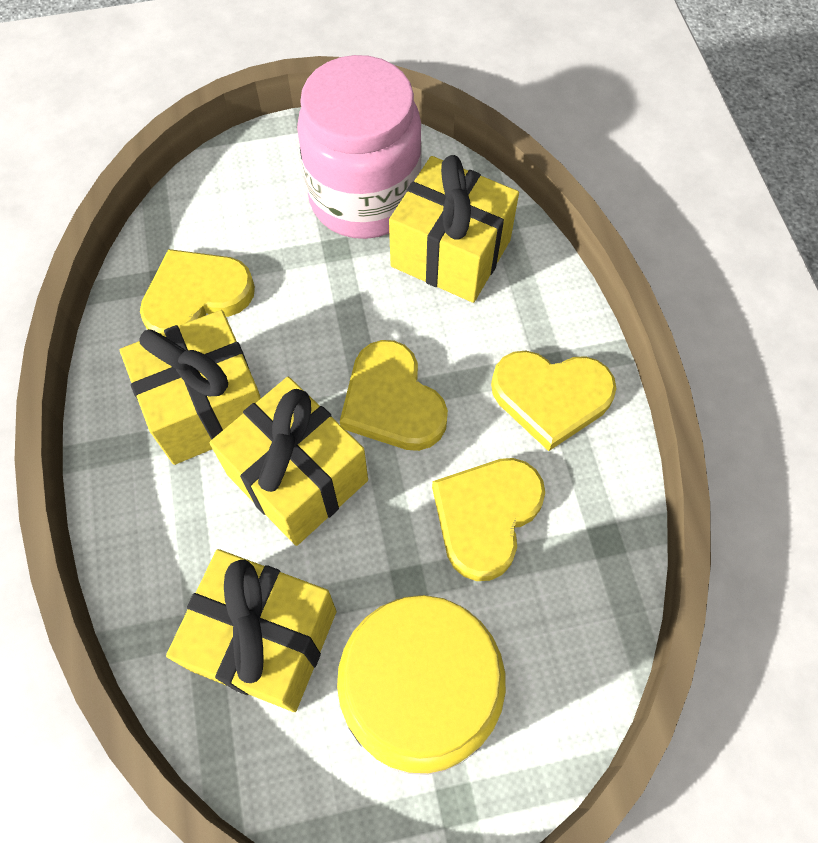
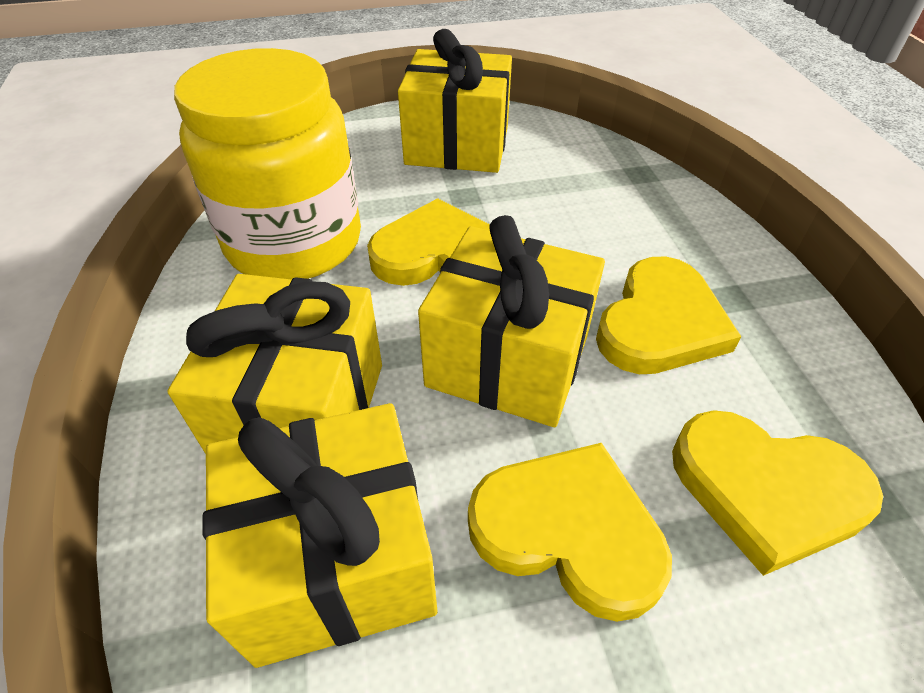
pink jar: [297,55,422,239] = 1 -> none = 0

